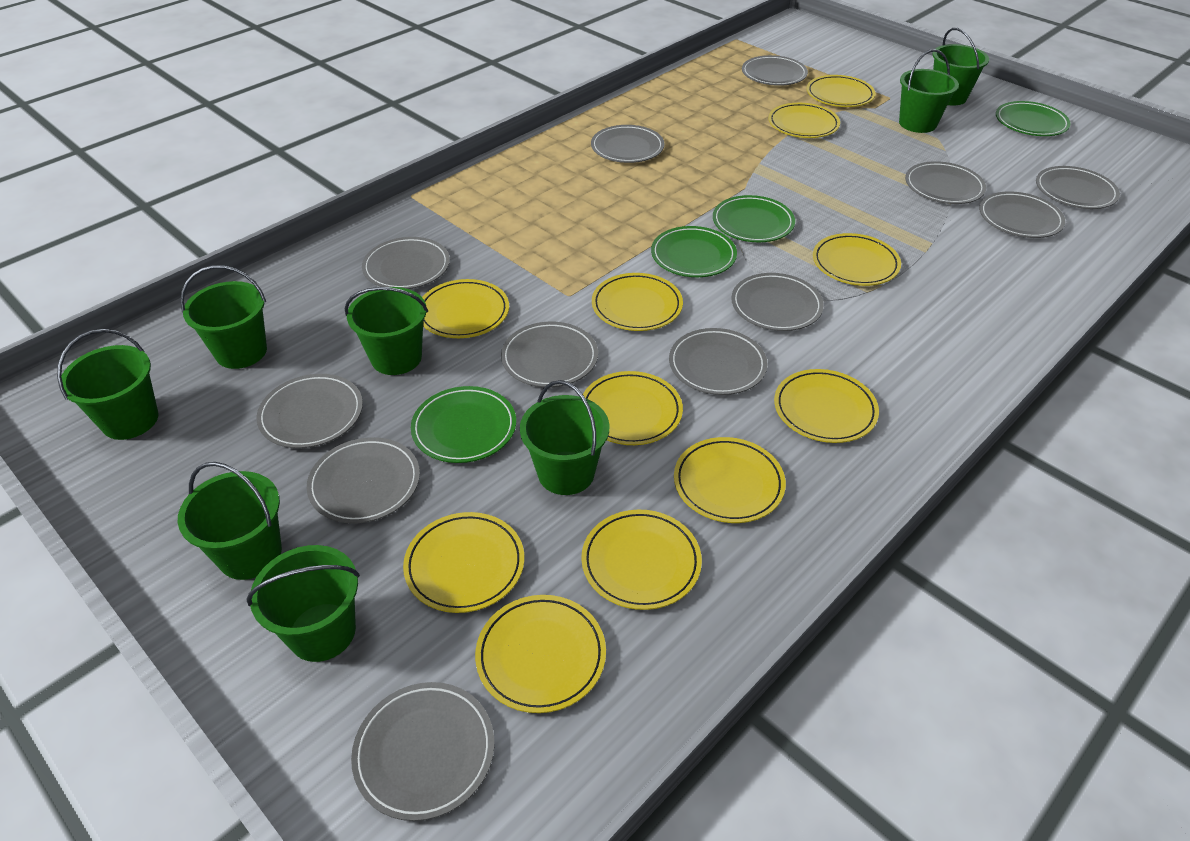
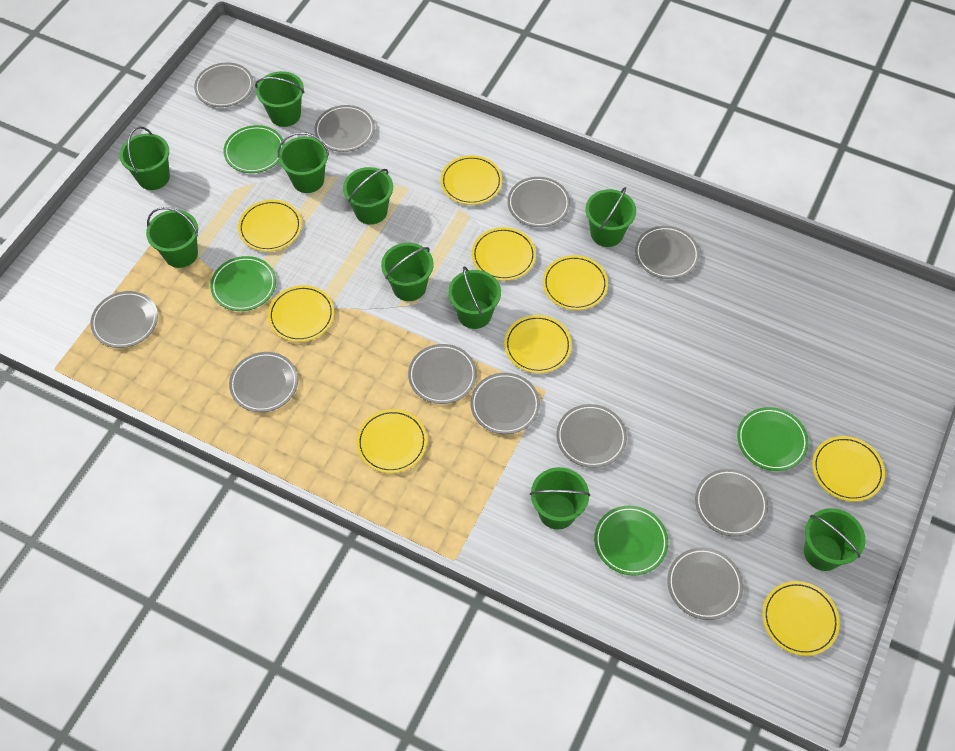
green bucket: [57,329,159,440] [178,462,282,580] [180,265,267,369] [247,545,360,662] [345,287,428,375] [520,380,609,495] [899,49,959,133] [933,28,989,106] = 8 -> [119,126,170,190] [146,207,198,268] [255,71,304,127] [278,132,329,193] [343,167,393,225] [381,243,434,301] [448,266,501,329] [530,467,590,530] [585,187,636,247] [804,508,865,571] = 10
grey plate: [257,374,363,448] [307,437,420,524] [351,682,494,821] [362,237,450,289] [501,322,598,387] [591,125,664,163] [669,328,768,395] [731,273,824,331] [742,55,808,86] [905,161,986,204] [979,191,1065,238] [1036,166,1120,209] = 12 -> [90,291,158,348] [194,63,254,107] [229,352,298,412] [314,105,375,152] [408,344,476,404] [471,373,540,434] [507,177,570,227] [556,404,627,468] [635,226,700,279] [667,547,743,620] [695,469,768,537] = 11
yellow plate: [403,512,524,613] [422,279,509,338] [475,595,606,713] [581,510,702,610] [583,371,683,445] [592,273,683,331] [674,437,786,523] [768,103,840,138] [774,369,879,443] [807,75,875,107] [813,233,901,286] = 11 -> [238,200,302,252] [268,285,334,342] [356,409,427,473] [441,155,502,205] [472,227,536,281] [504,315,572,373] [543,255,608,310] [762,581,840,656] [812,436,885,502] = 9

